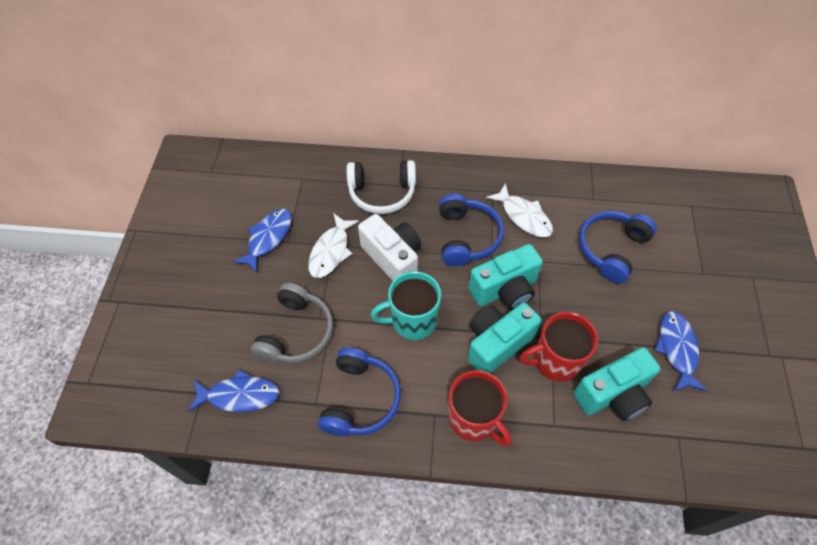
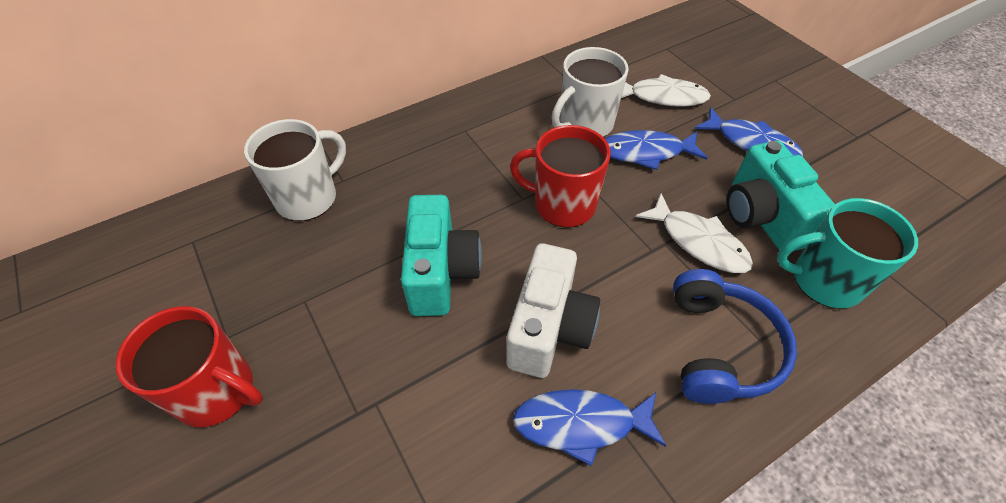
blue headphones: [318,347,401,436] [439,194,504,267] [579,211,656,283] = 3 -> [673,269,797,404] = 1
grey headphones: [251,283,333,363] = 1 -> none = 0
turquoise camera: [468,244,543,310] [468,302,542,373] [574,347,661,421] = 3 -> [401,195,482,316] [726,141,835,251] = 2
white headphones: [347,160,416,214] = 1 -> none = 0
white mug: none = 0 -> [244,119,346,221] [552,47,629,137] = 2

